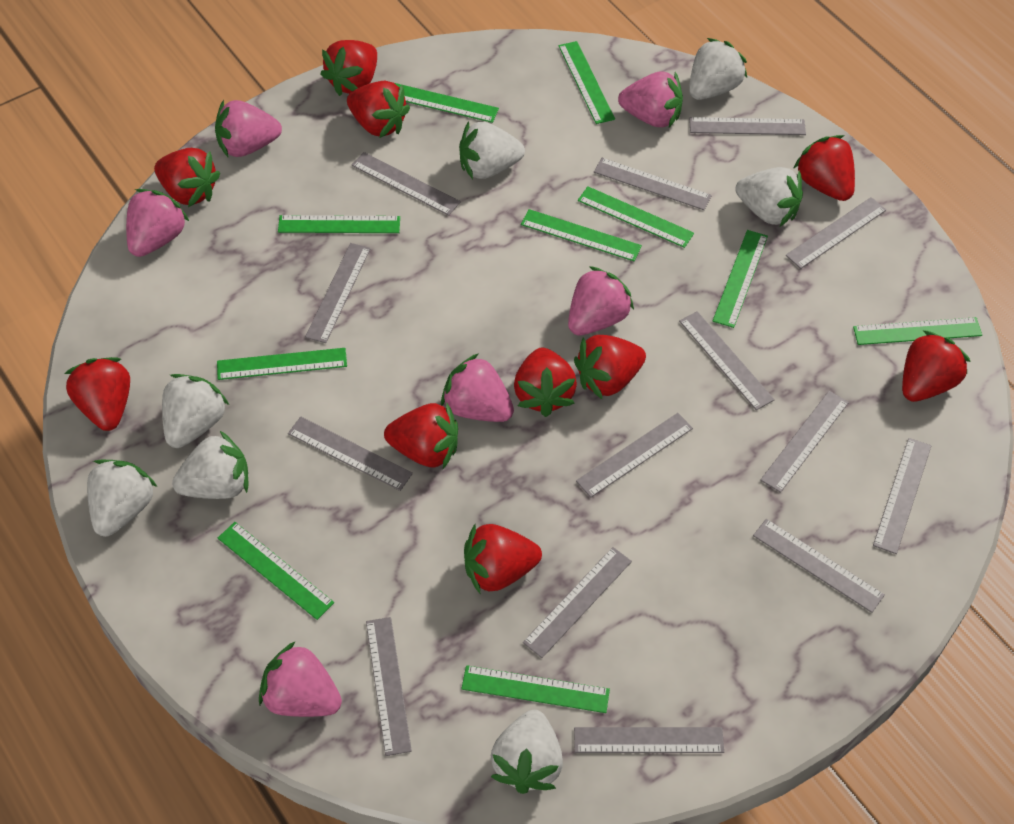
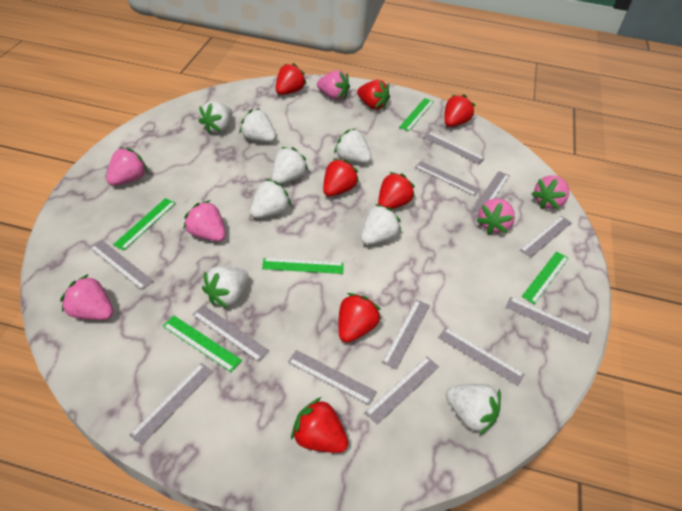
green ruler: [217,348,347,380] [218,522,334,620] [278,215,400,233] [395,83,499,123] [461,665,610,713] [521,209,642,261] [559,41,615,124] [578,186,694,248] [713,230,768,328] [853,317,982,345] = 10 -> [113,198,176,250] [163,316,242,372] [262,258,344,274] [399,98,434,131] [522,251,569,304] = 5
grey ruler: [288,417,413,491] [305,243,371,343] [352,152,461,216] [366,617,412,756] [523,547,632,658] [574,727,724,753] [576,413,693,498] [594,158,712,210] [679,311,775,410] [689,117,806,135] [753,519,885,613] [760,391,849,493] [786,197,886,269] [873,438,931,554] = 14 -> [90,240,154,290] [129,363,213,445] [192,305,269,362] [288,350,377,405] [365,357,439,425] [382,299,430,370] [415,161,480,196] [423,132,485,164] [438,327,525,386] [473,171,510,212] [506,297,592,344] [520,216,572,258] = 12
red strawberry: [64,357,130,431] [154,148,221,207] [320,40,377,96] [347,81,410,138] [384,403,458,469] [464,524,542,593] [514,348,577,417] [574,335,646,400] [793,135,855,201] [902,330,971,402] = 10 -> [276,63,307,95] [291,397,348,453] [323,159,359,196] [338,293,381,343] [357,80,390,110] [378,172,415,209] [444,94,475,127] = 7
white strawberry: [87,460,157,537] [162,374,229,448] [172,431,249,499] [459,121,525,179] [491,710,563,794] [689,38,747,100] [735,167,803,227] = 7 -> [199,101,232,134] [202,266,248,308] [239,109,276,142] [250,179,291,218] [272,147,308,184] [334,129,372,163] [361,204,401,245] [446,384,501,435] = 8

